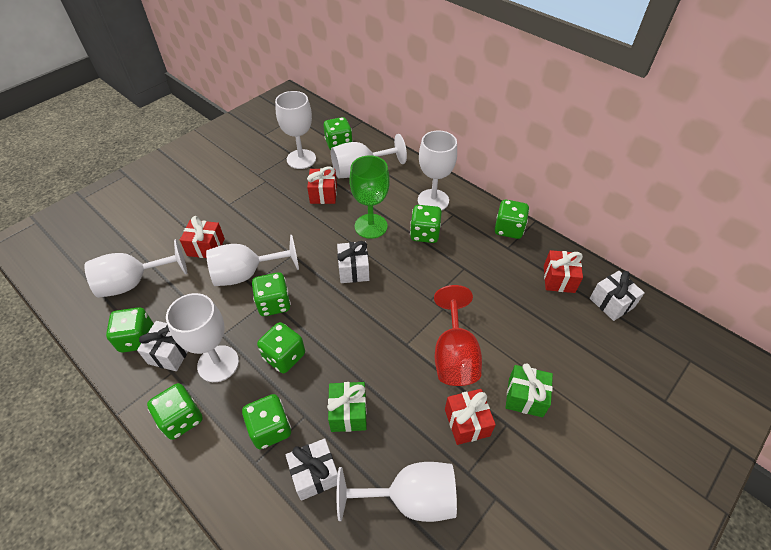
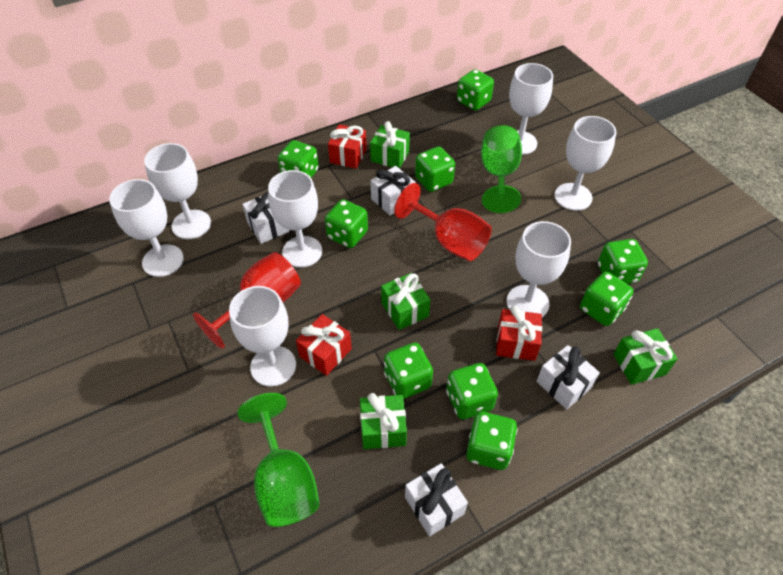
green dice: [106,307,153,353] [147,383,203,440] [242,394,291,449] [252,272,291,316] [257,322,305,373] [324,117,353,150] [410,205,442,243] [495,200,529,239] = 8 -> [278,140,319,178] [325,199,368,248] [384,343,433,399] [415,146,455,192] [446,363,498,419] [457,69,494,111] [466,412,518,470] [580,272,634,326] [598,239,648,284] = 9
green gift: [327,382,367,432] [506,363,553,417] = 2 -> [360,393,407,449] [370,121,410,169] [381,273,430,330] [613,328,678,385] = 4
green goblet: [349,156,390,239] = 1 -> [237,393,320,527] [481,125,522,213] = 2
red gift: [180,216,225,258] [307,166,337,204] [445,389,496,445] [544,250,583,293] = 4 -> [296,314,352,376] [328,124,367,169] [496,305,542,361] = 3
red goblet: [434,285,482,386] = 1 -> [193,252,301,349] [394,183,492,261] = 2

